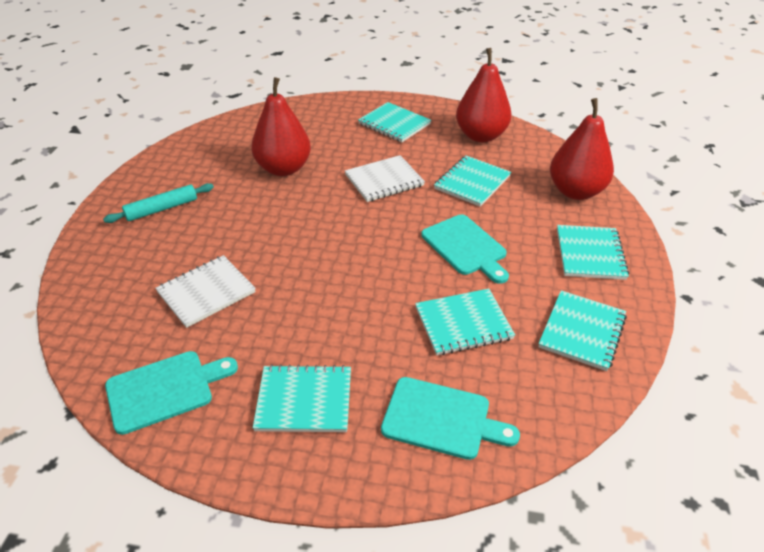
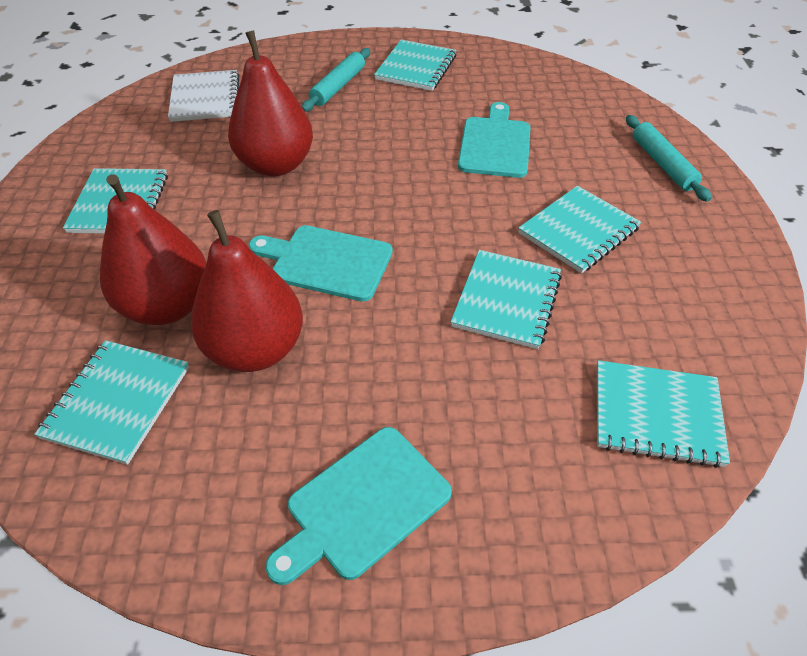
turquoise rolling pin: [103,183,214,223] = 1 -> [302,48,370,112] [626,115,711,202] = 2
white notebook: [155,255,256,328] [345,155,425,202] = 2 -> [168,70,239,122] = 1

